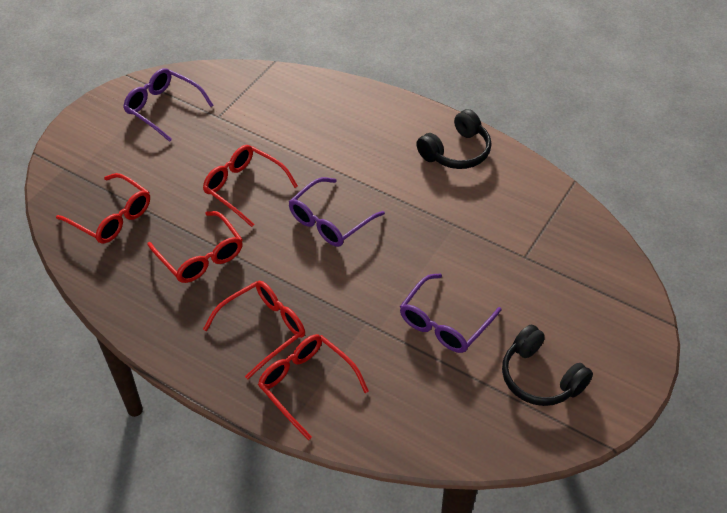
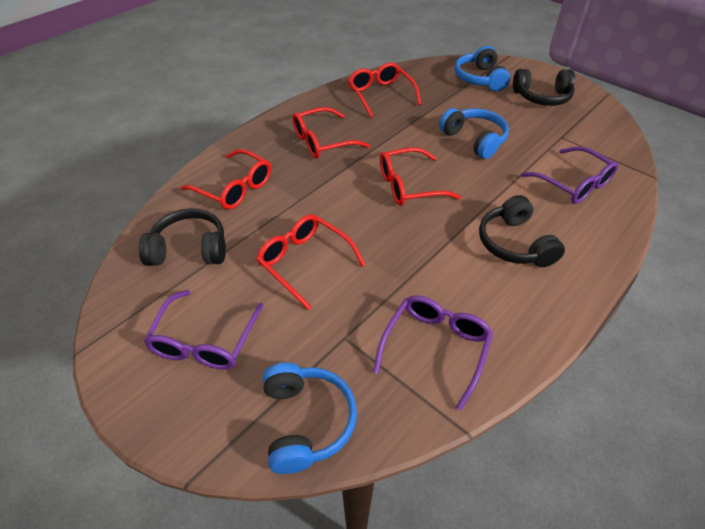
black headphones: [416,109,491,169] [502,325,593,406] = 2 -> [139,208,226,266] [479,195,565,267] [513,69,575,106] = 3
blue headphones: none = 0 -> [263,363,357,474] [439,108,509,159] [455,46,510,91] = 3

